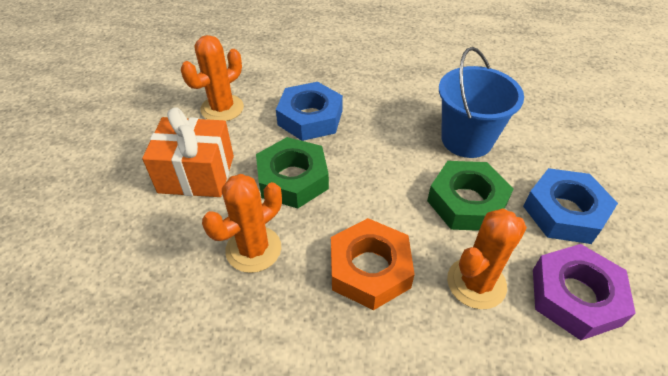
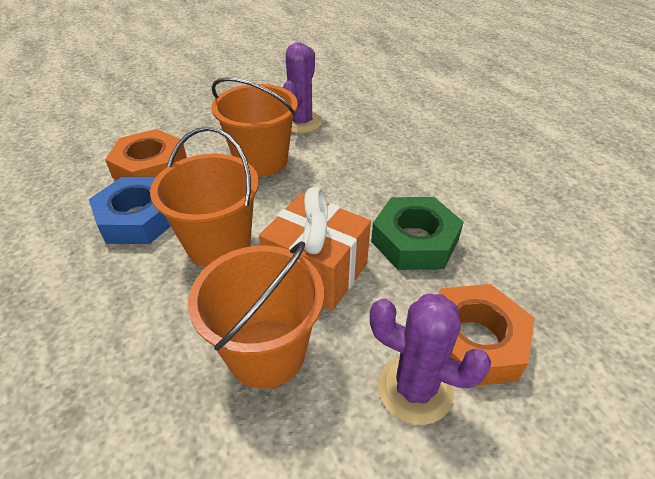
blue bucket: [439,47,524,158] = 1 -> none = 0
blue nut: [276,82,343,141] [523,168,618,244] = 2 -> [89,177,171,244] = 1
green nut: [256,137,329,208] [427,161,514,231] = 2 -> [371,197,464,270] = 1
orange bucket: none = 0 -> [150,127,259,267] [188,241,324,388] [211,77,298,177] = 3
orange cactus: [181,35,244,121] [202,174,282,273] [447,209,527,309] = 3 -> none = 0
orange nut: [331,218,415,310] = 1 -> [105,129,187,180] [439,284,535,386] = 2
purple cactus: none = 0 -> [283,42,322,133] [370,294,491,425] = 2
purple nut: [533,244,636,340] = 1 -> none = 0

